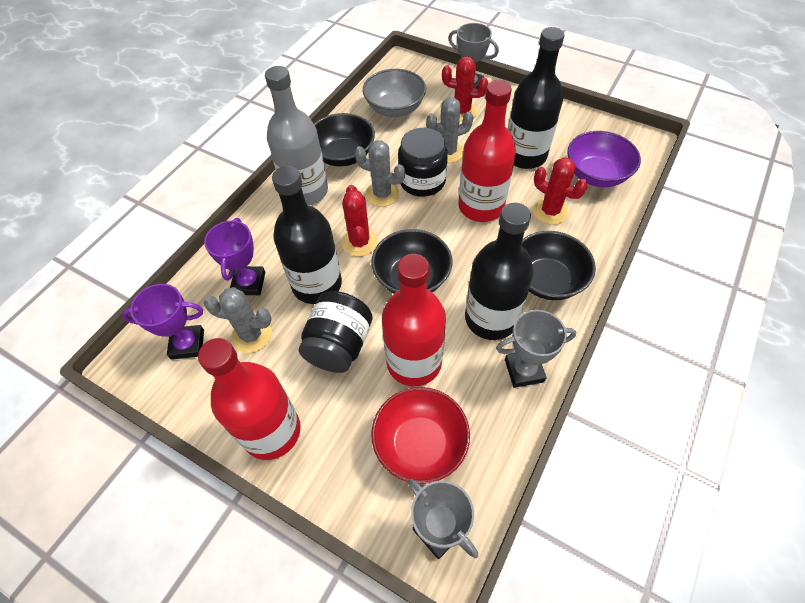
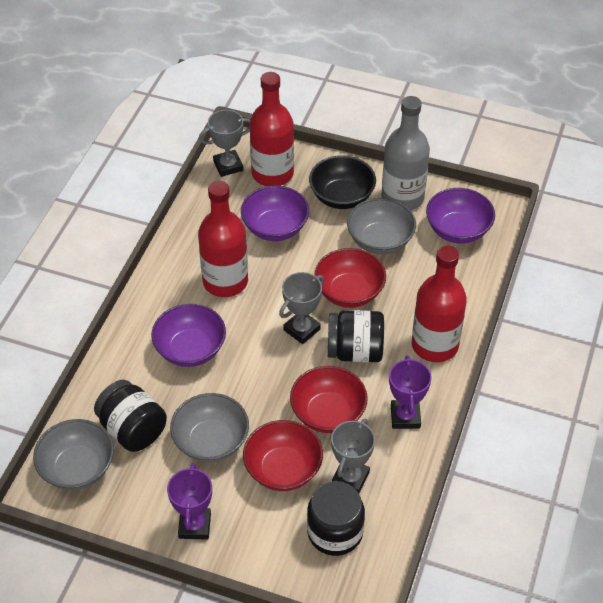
black bottle: [272,166,342,304] [465,203,534,340] [508,27,564,169] = 3 -> none = 0
black bowl: [314,113,375,167] [371,229,453,293] [522,231,596,300] = 3 -> [309,155,376,209] = 1
black jar: [299,291,373,373] [398,128,448,197] = 2 -> [94,380,167,452] [307,481,365,556] [328,310,384,362] = 3
grey bowl: [363,69,426,117] = 1 -> [33,419,114,490] [170,393,249,462] [347,198,416,254] = 3
grey cactus: [204,287,272,353] [354,140,405,207] [426,98,473,163] = 3 -> none = 0
purple bowl: [567,131,641,187] = 1 -> [151,304,226,367] [241,186,309,241] [426,188,495,244] = 3
red bowl: [371,387,470,484] = 1 -> [243,420,323,491] [290,366,368,433] [314,248,386,308] = 3
red cactus: [342,185,378,257] [442,56,488,121] [533,157,588,225] = 3 -> none = 0

